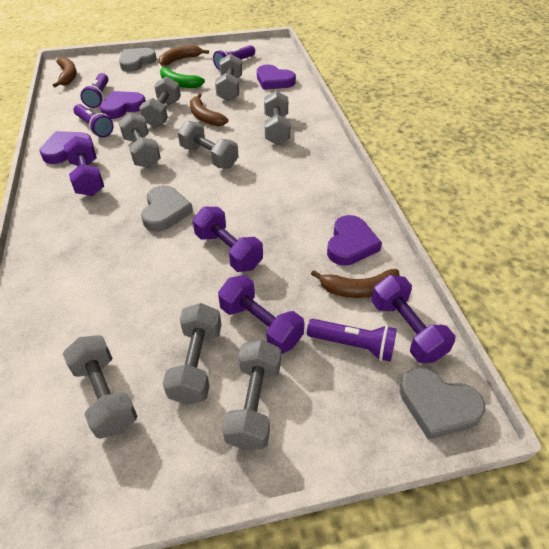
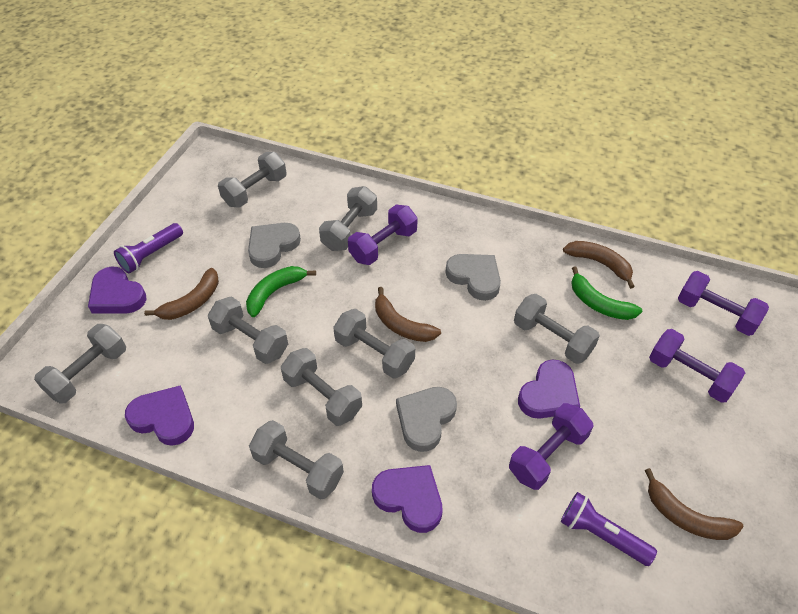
green banana: [160,65,205,88] = 1 -> [246,266,316,317] [571,266,642,320] = 2
purple flashlight: [73,104,114,137] [80,73,109,108] [213,45,255,70] [307,319,397,362] = 4 -> [114,223,183,273] [561,492,657,566] = 2

